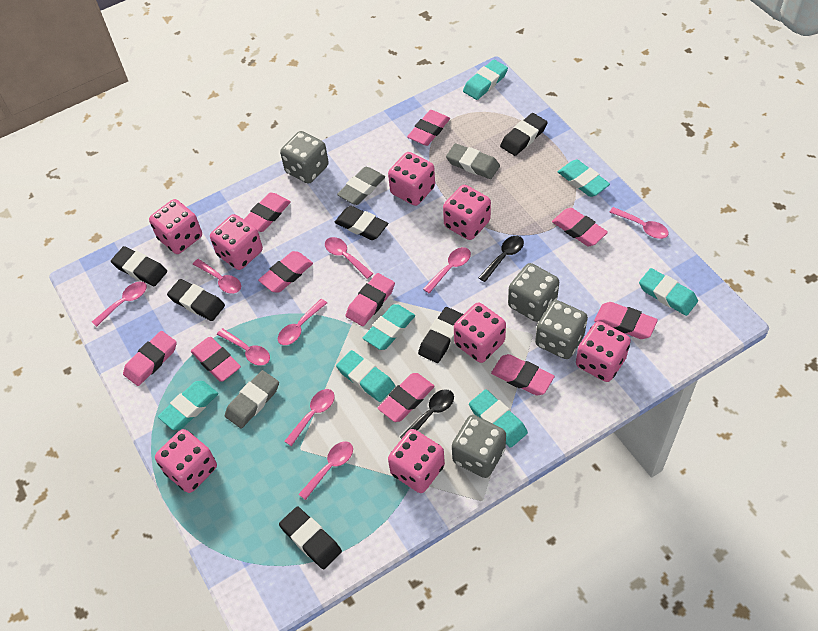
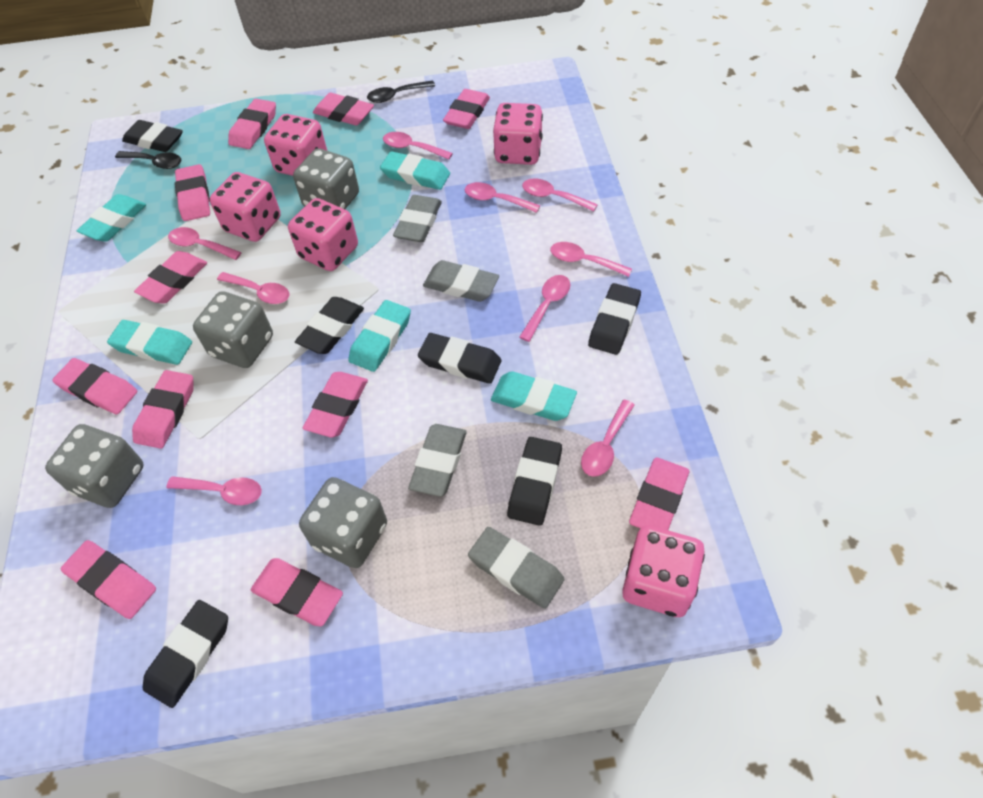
grey eraser: [225,370,279,428] [337,167,385,205] [446,143,500,179] = 3 -> [393,195,442,242] [408,424,467,497] [423,260,499,302] [468,527,564,609] = 4
pink dice: [149,199,202,254] [155,429,217,493] [210,214,263,270] [388,152,435,206] [388,429,445,493] [443,185,491,240] [454,303,506,363] [576,321,631,382] = 8 -> [210,172,281,242] [264,114,327,176] [288,198,358,271] [493,103,543,165] [622,525,705,617] = 5
pink eraser: [123,331,177,386] [191,337,241,382] [244,193,291,232] [258,251,313,293] [346,273,395,326] [378,373,435,422] [407,110,450,146] [491,354,555,395] [552,208,608,246] [594,302,658,339] = 10 -> [52,358,137,414] [60,540,156,619] [132,370,193,449] [134,251,207,304] [175,164,210,221] [228,99,276,149] [250,558,343,627] [303,372,368,438] [313,93,374,126] [443,89,490,129] [629,458,689,530] = 11
turquoise eraser: [158,381,218,430] [336,350,395,402] [363,304,415,350] [463,60,508,100] [469,389,528,448] [558,159,610,197] [639,268,698,316] = 7 -> [77,194,146,242] [107,320,192,365] [348,300,411,372] [380,151,450,190] [491,371,577,421] = 5

